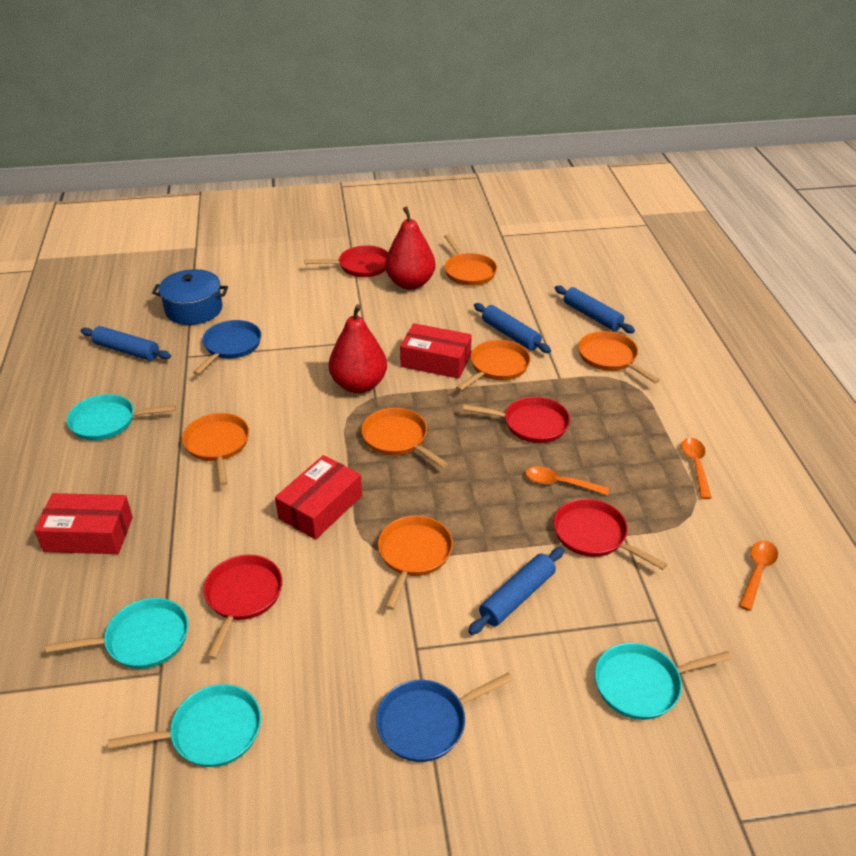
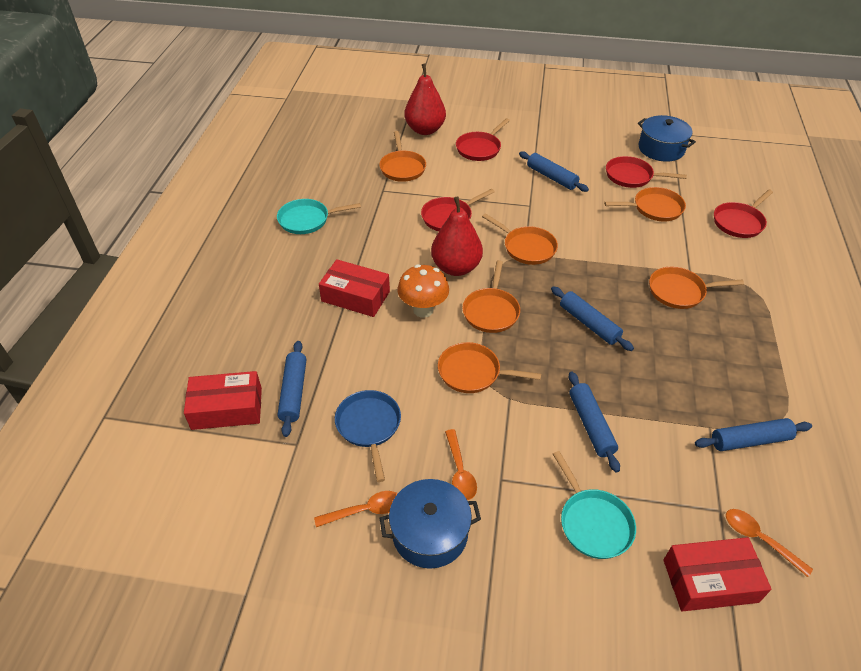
blue pan: [193,320,261,375] [376,672,513,762] = 2 -> [335,390,401,482] = 1
blue pot: [152,269,228,325] = 1 -> [380,479,481,569] [638,115,696,162] = 2
blue rolling pin: [81,326,171,361] [468,547,564,635] [474,303,551,353] [555,286,635,333] = 4 -> [278,341,306,437] [519,151,589,192] [551,286,634,351] [569,372,620,473] [695,418,812,451] = 5
orange mushroom: none = 0 -> [397,264,449,318] = 1
turquoise pan: [46,598,188,669] [67,394,176,440] [108,684,261,767] [595,643,732,720] = 4 -> [277,199,361,234] [553,451,636,559] = 2

